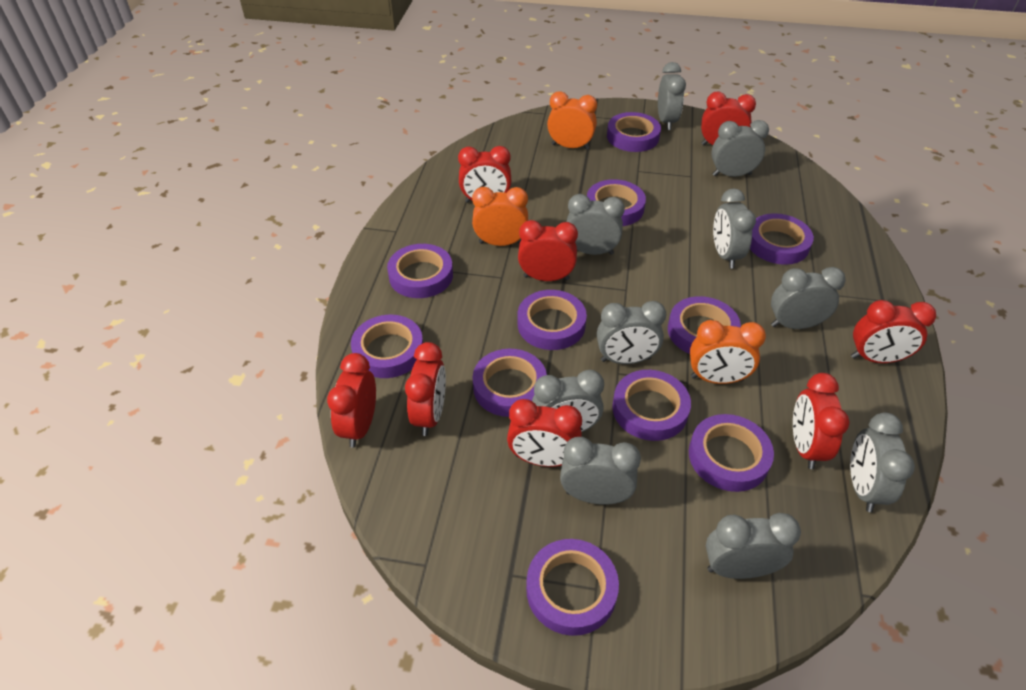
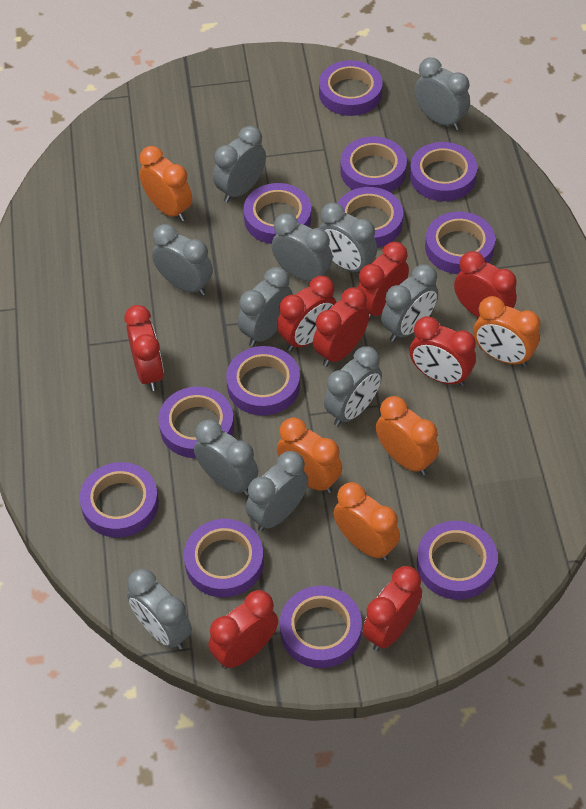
grey clock: [532,370,604,432] [560,437,641,505] [567,194,625,255] [597,301,666,364] [658,62,686,130] [706,513,801,579] [711,120,769,177] [713,188,756,269] [771,267,846,329] [850,412,915,512] = 10 -> [127,569,192,650] [152,224,213,296] [194,419,258,496] [213,126,266,203] [238,267,293,347] [246,451,308,532] [271,213,333,282] [319,203,377,272] [324,346,382,426] [381,264,438,342] [415,58,470,130] = 11
orange clock: [472,187,528,246] [547,91,597,150] [690,320,766,384] = 3 -> [139,146,192,222] [277,418,342,493] [333,482,400,561] [376,396,439,475] [473,296,540,367] = 5
purple tape: [351,315,423,378] [387,244,453,298] [473,349,547,417] [518,290,587,350] [526,539,619,636] [587,179,646,226] [607,112,661,152] [612,370,691,441] [668,296,741,354] [689,414,774,492] [750,213,814,265] = 11 -> [80,462,159,538] [158,387,234,458] [184,519,264,597] [226,346,300,416] [244,183,311,244] [280,586,362,668] [319,60,383,116] [338,187,403,248] [340,136,407,192] [410,142,477,201] [417,521,498,600] [425,212,495,274] = 12

